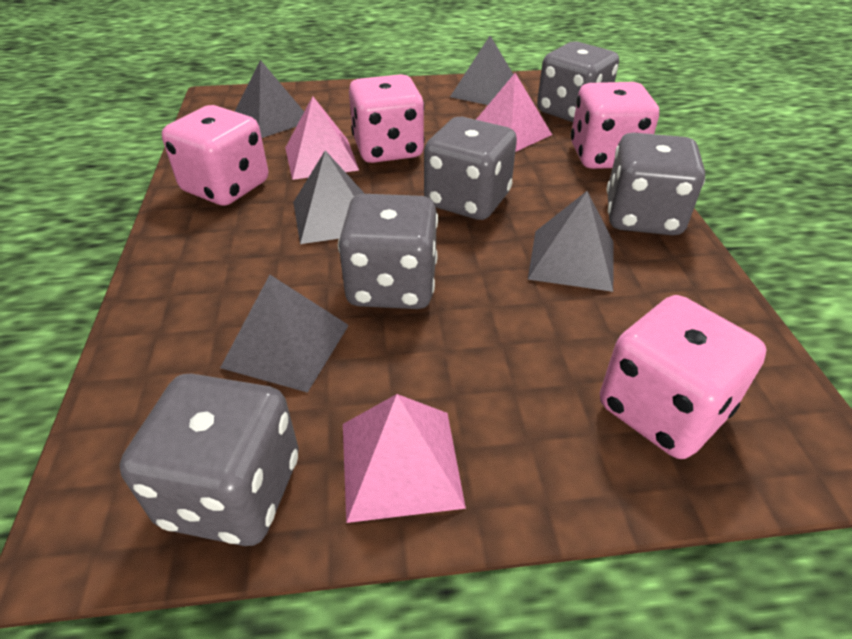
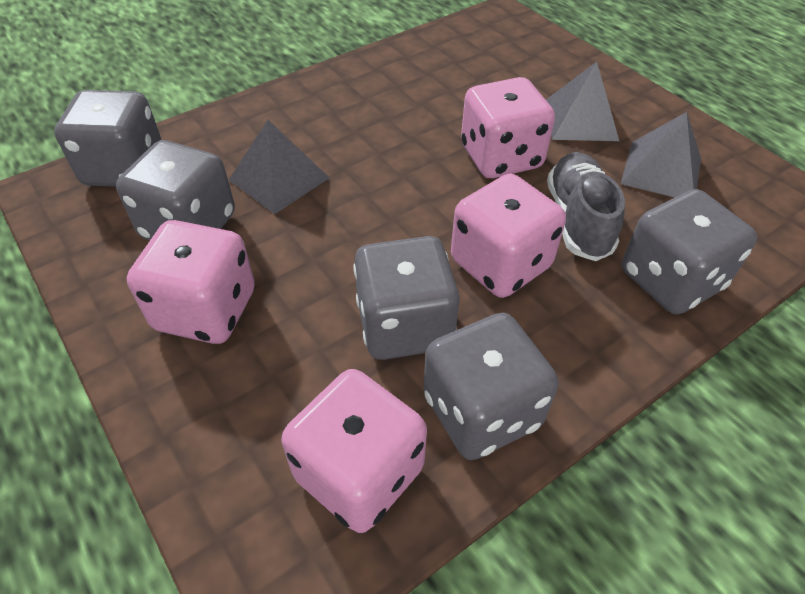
grey pyramid: [220,275,349,393] [235,60,304,138] [293,150,364,244] [450,36,514,105] [528,191,613,292] = 5 -> [229,120,330,214] [546,62,619,141] [621,112,701,197] = 3
grey shoe: none = 0 -> [547,152,625,261] = 1
pink pyramid: [285,96,359,180] [343,394,466,523] [476,73,552,152] = 3 -> none = 0

